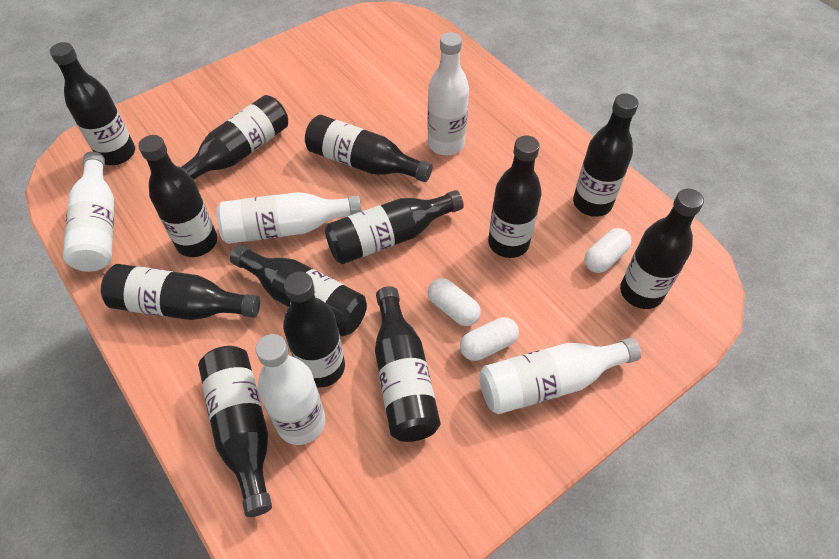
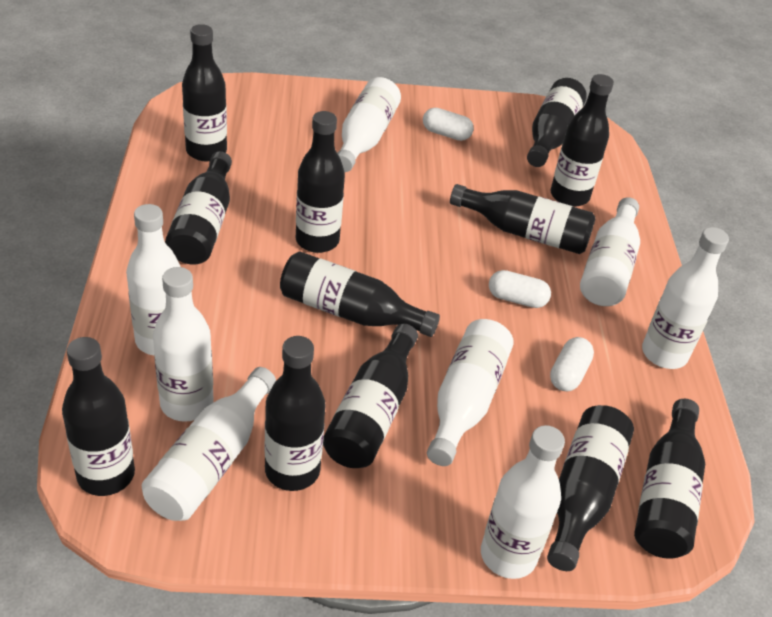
black bottle: [50,42,135,165] [101,264,260,320] [138,135,217,257] [180,95,288,180] [198,346,272,517] [230,244,367,336] [283,272,345,387] [305,115,432,182] [325,190,464,264] [375,286,440,442] [488,136,542,258] [573,93,639,217] [620,189,704,309] = 13 -> [62,337,135,496] [165,151,232,264] [182,24,227,161] [265,336,326,491] [280,252,440,337] [296,111,345,253] [323,324,418,468] [450,184,596,254] [527,78,587,167] [547,405,634,571] [550,74,614,207] [634,399,705,559] = 12
white bottle: [63,151,114,272] [216,192,362,244] [256,334,326,445] [427,32,469,155] [479,338,641,414] = 5 -> [126,204,181,355] [142,367,276,521] [153,267,214,422] [337,77,401,172] [427,319,514,466] [481,425,565,579] [580,197,640,306] [642,227,729,369] = 8

